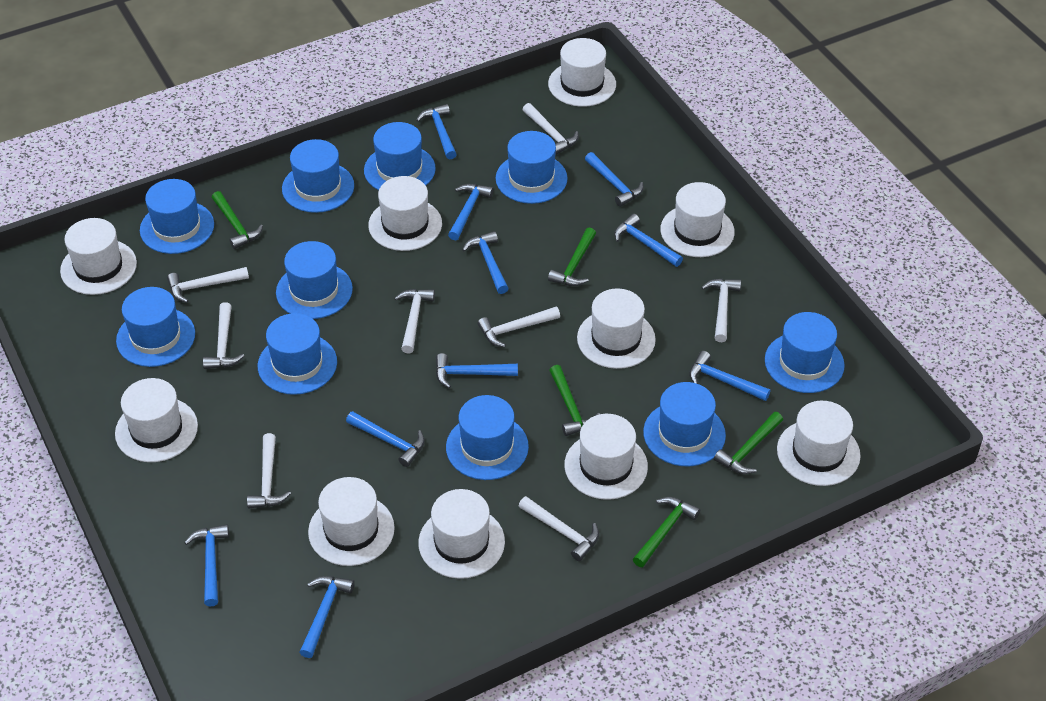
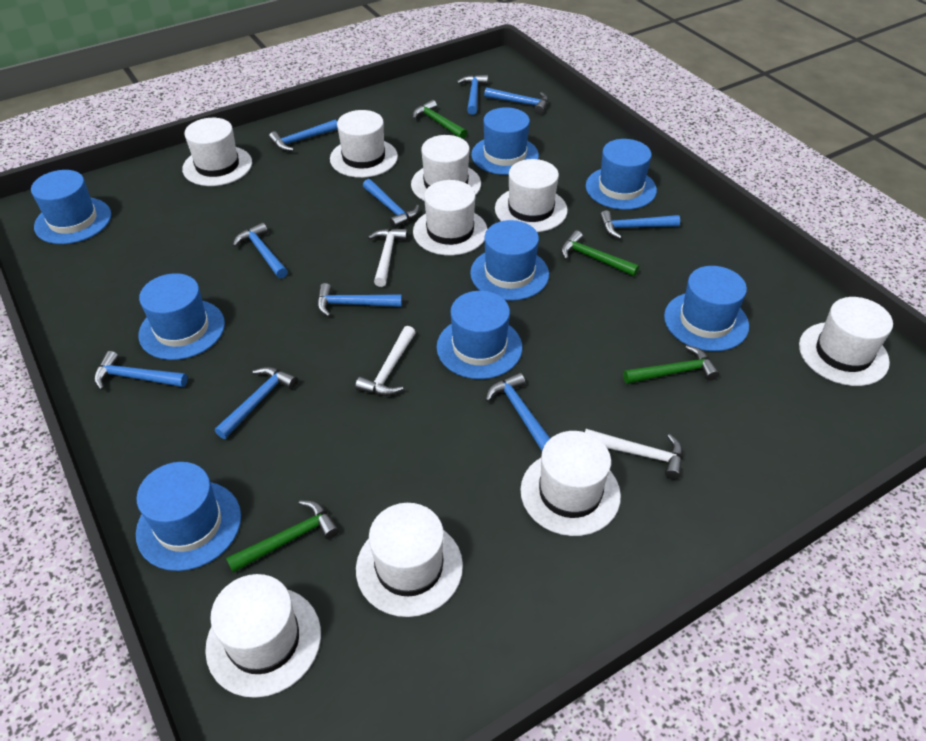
blue hat: [116,287,195,367] [140,179,214,254] [258,313,337,395] [276,241,353,319] [282,139,354,213] [364,122,436,190] [446,395,529,480] [496,131,568,204] [643,382,726,466] [765,312,845,393] = 10 -> [31,170,111,244] [136,462,241,571] [138,273,225,360] [437,291,522,379] [470,220,549,301] [471,107,539,175] [586,139,657,210] [664,266,749,351] = 8
green hammer: [212,191,263,249] [548,227,596,286] [549,365,600,436] [633,497,701,567] [714,412,783,474] = 5 -> [226,500,339,573] [413,100,467,139] [561,230,639,276] [623,345,719,384] = 4
white hammer: [167,267,249,303] [203,302,245,369] [247,433,291,509] [395,289,435,354] [477,307,560,347] [519,496,599,561] [522,103,579,155] [701,279,741,342] = 8 -> [355,326,416,396] [368,228,408,287] [585,429,683,479] = 3
white hat: [60,218,137,295] [115,378,198,462] [308,477,395,566] [368,176,442,251] [418,489,505,579] [548,38,616,107] [564,414,648,500] [577,288,656,369] [660,182,735,257] [777,401,861,486] = 10 -> [182,118,252,186] [205,574,321,698] [330,110,398,178] [356,503,463,617] [411,135,481,201] [413,180,488,256] [495,159,568,232] [520,431,621,536] [799,297,893,386] = 9

